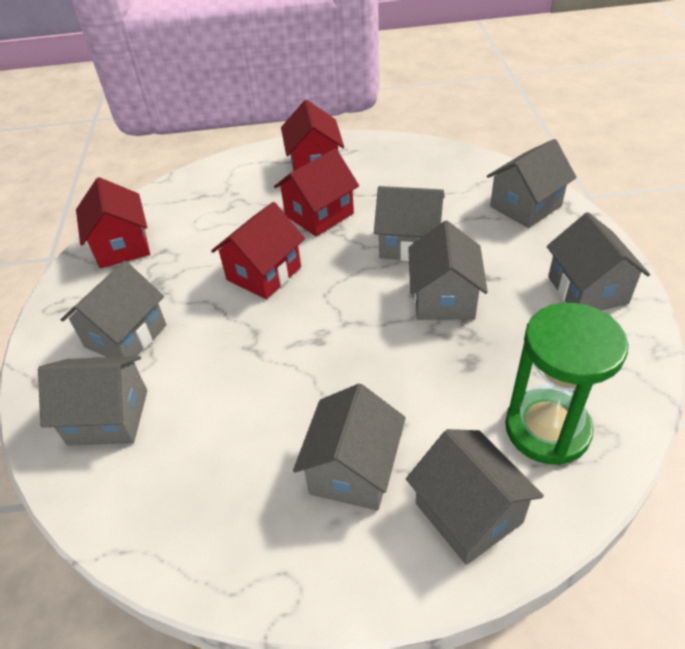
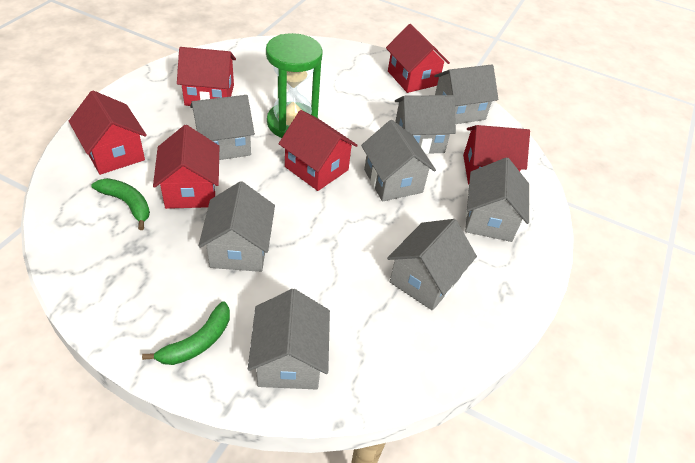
green banana: none = 0 -> [91,178,150,230] [142,301,230,365] = 2
red house: [76,177,150,268] [211,202,305,299] [274,148,359,237] [281,100,344,171] = 4 -> [69,90,147,175] [153,125,219,209] [177,47,236,106] [279,110,358,191] [386,24,450,93] [463,125,530,184] = 6

